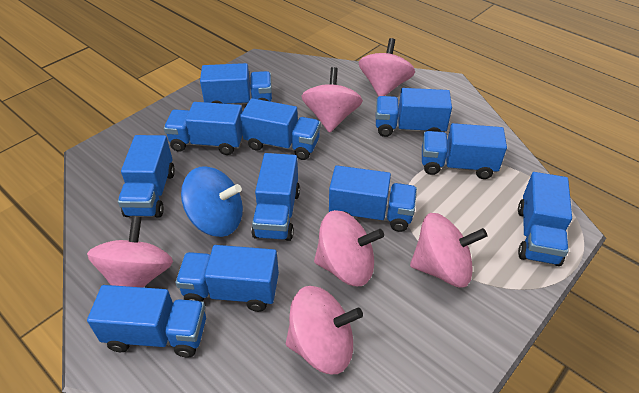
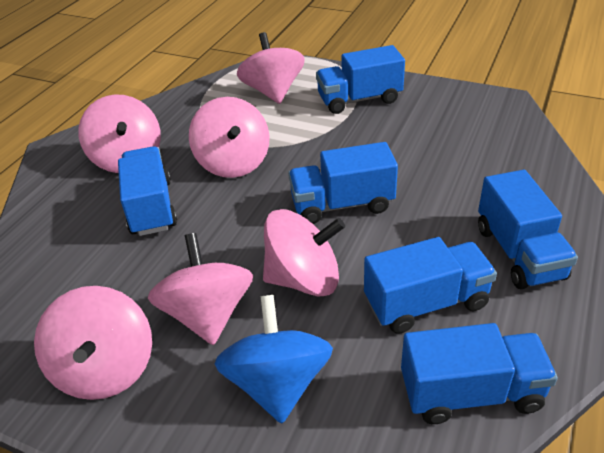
blue truck: [87,285,206,357] [118,135,175,218] [164,102,243,155] [175,245,279,312] [200,63,272,105] [240,98,321,160] [251,153,300,241] [329,165,417,232] [376,88,452,137] [422,123,507,179] [518,172,572,266] = 11 -> [118,146,177,236] [288,142,398,224] [316,45,405,114] [364,237,497,334] [401,323,558,424] [478,170,578,289] = 6

